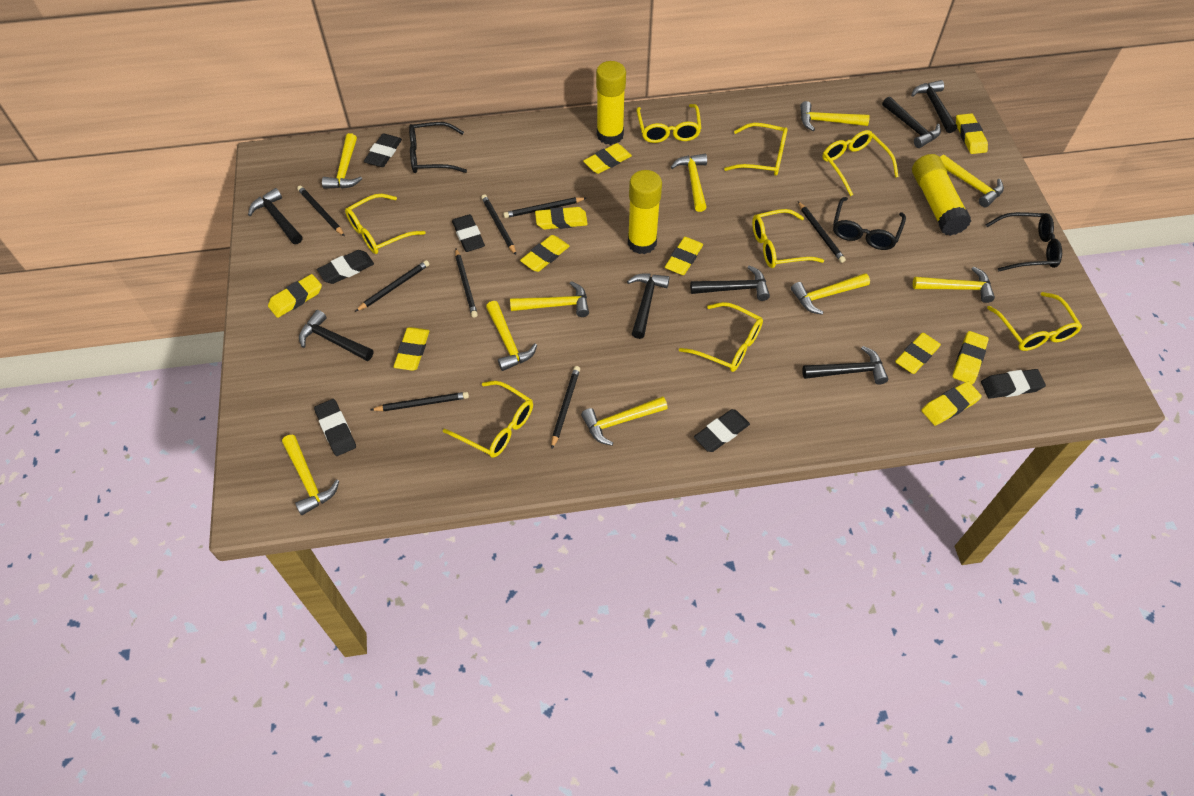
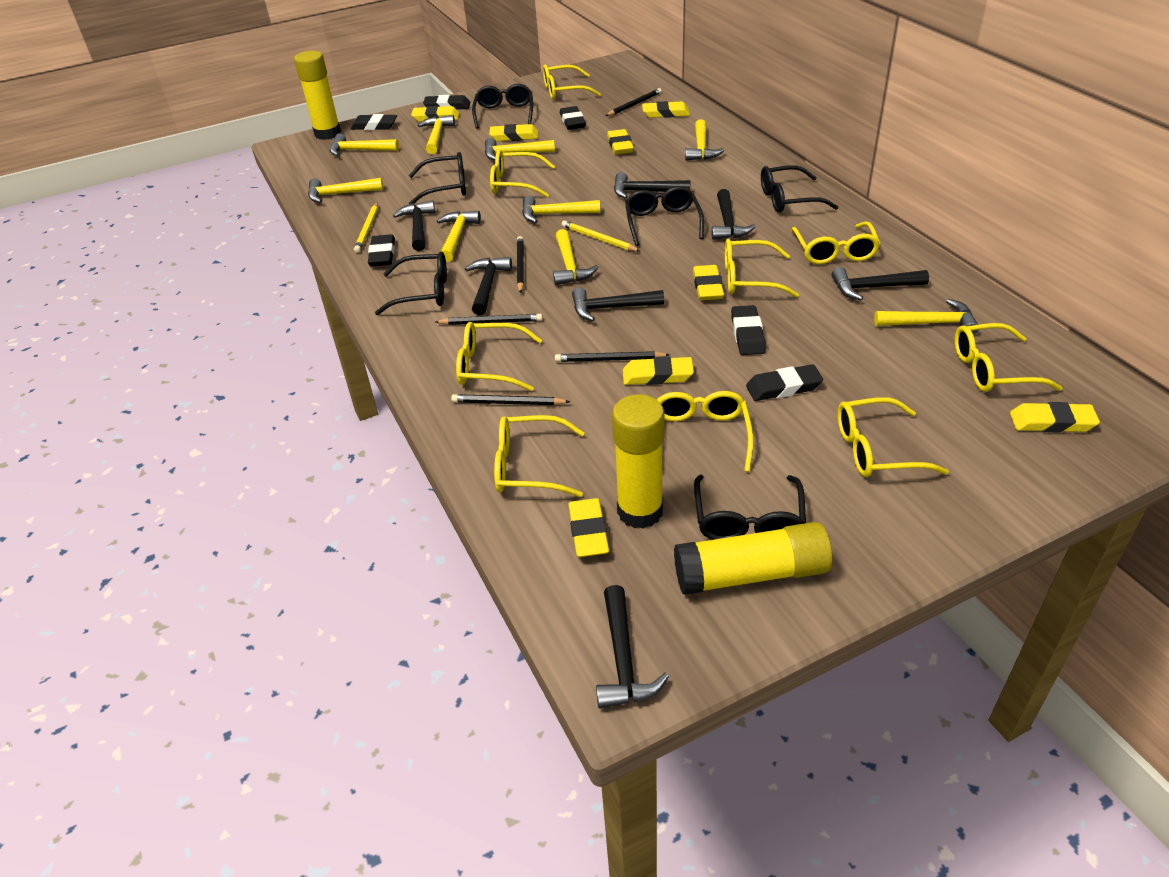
black glasses: [409,122,467,173] [833,197,906,250] [985,212,1062,272] = 3 -> [375,252,447,315] [409,152,466,204] [472,84,533,129] [625,186,704,246] [694,475,806,540] [761,165,838,213] = 6
black pencil: [297,186,345,236] [355,260,430,312] [371,392,469,411] [455,249,478,318] [481,194,516,255] [503,197,586,218] [551,366,580,449] [798,201,846,263] = 8 -> [435,314,543,325] [451,394,571,405] [517,236,524,293] [555,351,670,362] [606,88,662,116] = 5
yellow eraser: [268,274,322,318] [394,327,429,371] [520,235,569,272] [535,207,588,229] [583,143,632,174] [665,237,703,275] [895,333,941,374] [921,381,982,426] [953,331,989,384] [956,113,988,154] = 10 -> [411,106,460,122] [489,124,538,141] [568,498,609,557] [607,129,634,154] [623,356,694,385] [642,101,690,118] [693,265,724,300] [1010,402,1100,433] = 8
yellow glasses: [345,194,425,254] [443,381,533,458] [636,104,702,143] [679,302,763,372] [724,123,788,176] [752,209,824,268] [822,130,899,196] [987,292,1082,351] = 8 -> [456,322,542,391] [490,150,555,197] [494,415,585,497] [543,64,601,100] [657,391,754,472] [725,239,799,298] [791,221,880,264] [838,397,949,477] [955,323,1062,392] = 9
yellow hammer: [282,435,339,515] [322,133,362,189] [486,301,537,371] [510,281,589,317] [581,396,668,446] [671,154,707,212] [791,273,870,315] [800,101,870,131] [913,266,995,303] [940,155,1004,207] = 10 -> [308,178,383,203] [330,133,399,156] [418,115,455,154] [437,211,481,262] [485,138,555,160] [522,196,600,223] [553,229,599,285] [685,119,725,161] [874,299,979,335] = 9
yellow pencil: none = 0 -> [354,202,378,253] [562,221,640,251] = 2

